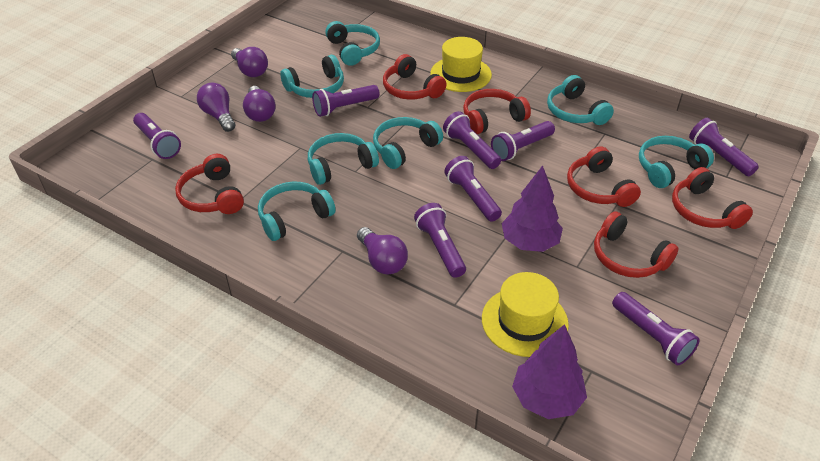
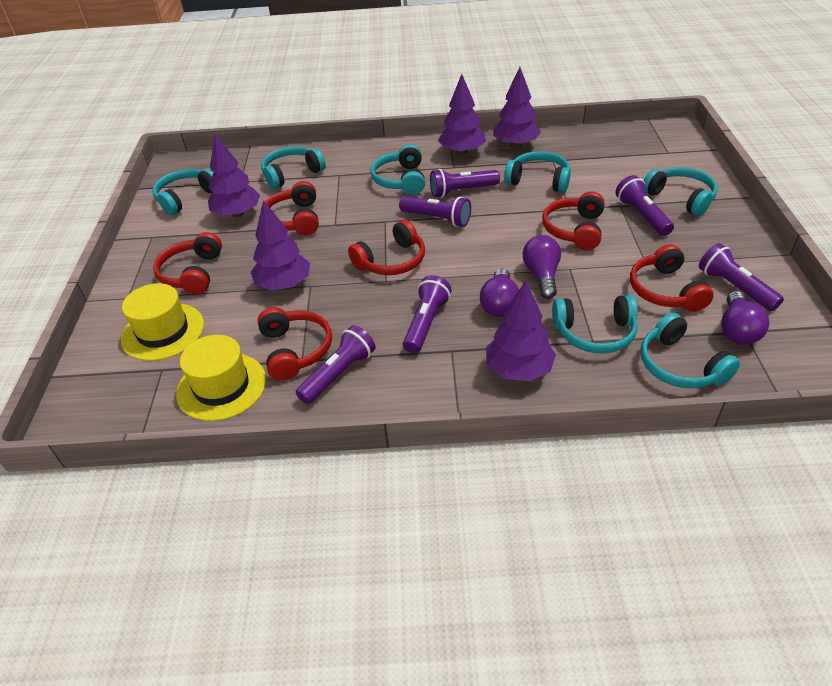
purple flashlight: [133,113,181,159] [312,85,380,117] [414,203,466,278] [443,111,501,169] [445,156,502,221] [491,121,555,161] [612,292,700,365] [689,118,759,176] = 8 -> [296,325,376,404] [399,196,471,227] [403,275,452,353] [430,169,500,198] [615,175,674,236] [699,243,784,311] = 6
purple light bulb: [197,83,235,132] [231,47,268,77] [243,86,276,122] [357,227,408,275] = 4 -> [480,268,519,317] [523,235,561,299] [721,291,769,345] = 3
purple tree: [501,165,563,252] [512,324,587,419] = 2 -> [208,134,260,217] [251,200,310,291] [438,74,486,155] [486,281,556,381] [493,67,541,148] = 5

